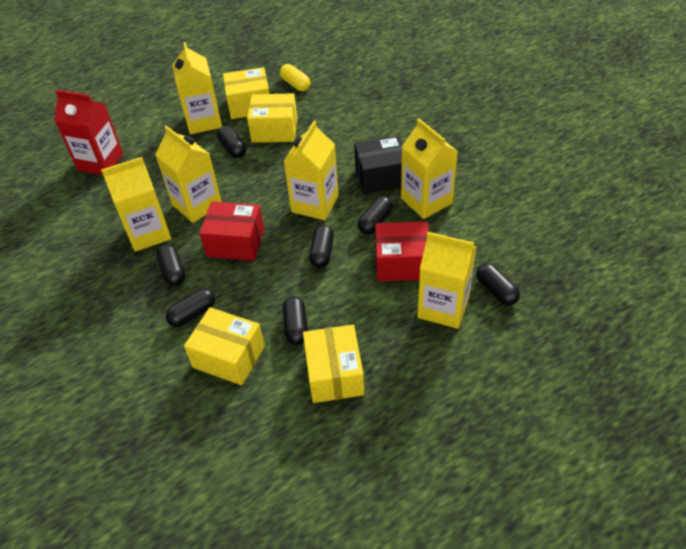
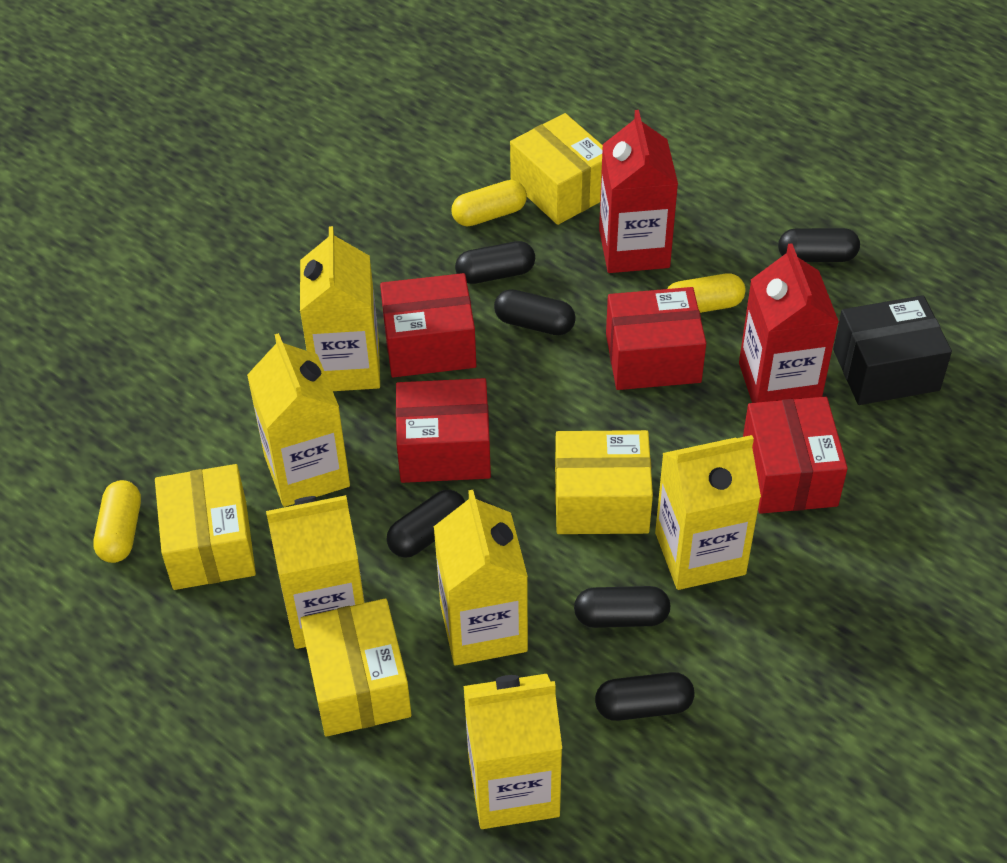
black capsule: [156,244,185,286] [166,288,215,327] [217,126,246,158] [283,296,308,345] [309,225,334,268] [358,196,393,234] [476,263,520,306] = 7 -> [387,490,465,558] [455,241,535,284] [494,289,576,335] [574,586,670,628] [595,672,695,721] [778,228,860,262] = 6
red box: [199,201,264,261] [375,222,429,281] = 2 -> [380,273,476,377] [396,378,491,483] [606,287,706,390] [743,397,848,514] = 4
red carton: [54,90,123,175] = 1 -> [599,110,678,273] [739,243,839,403] = 2
yellow capsule: [280,64,310,91] = 1 -> [93,480,141,563] [451,180,527,226] [667,274,746,313] = 3

